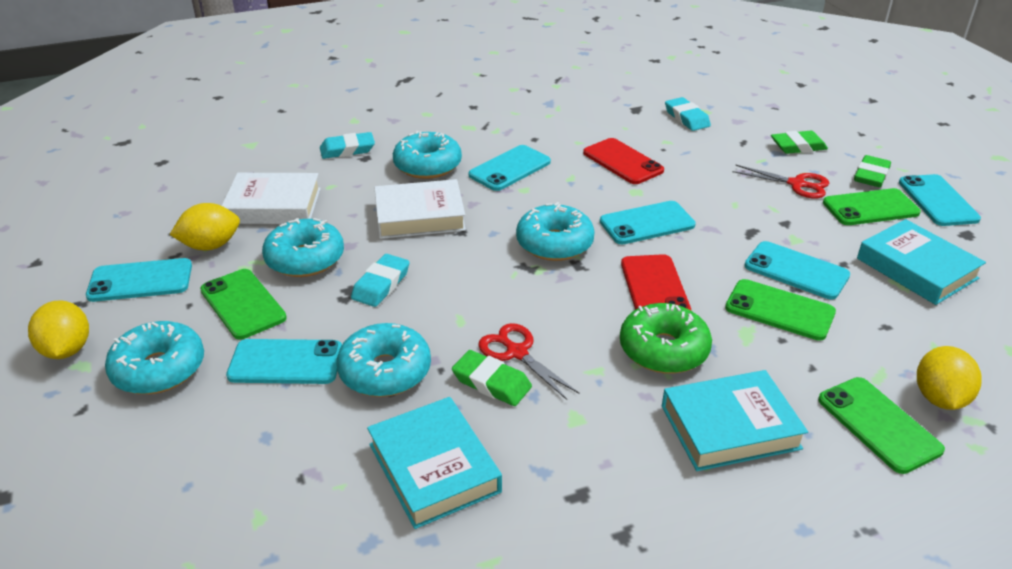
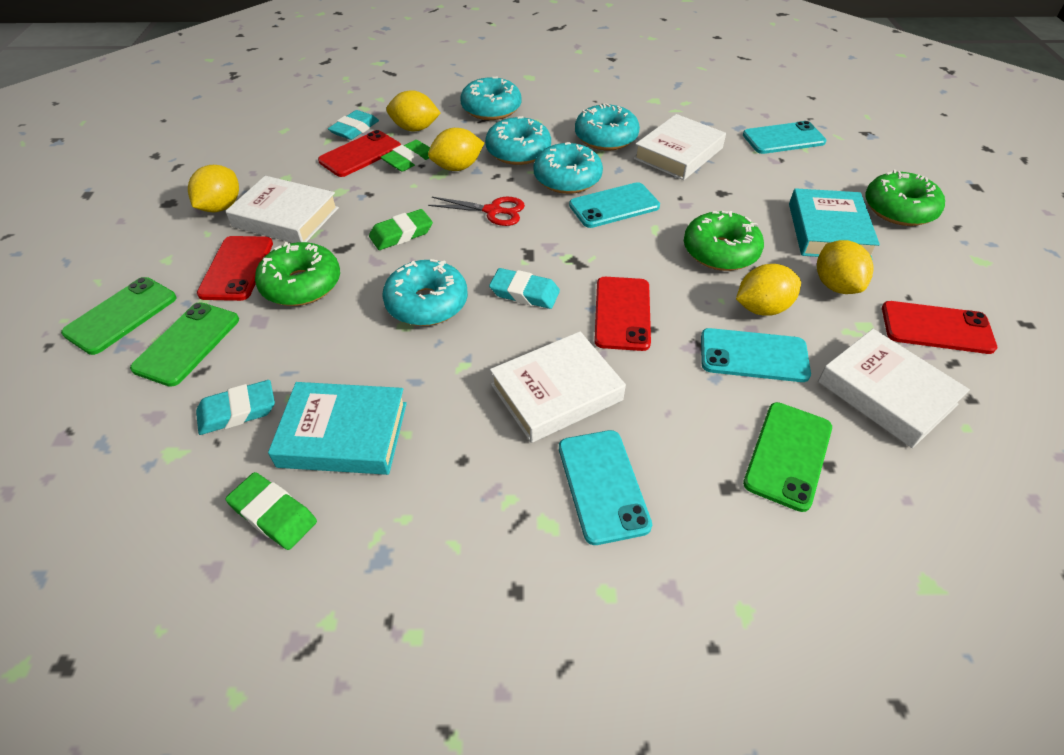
green donut: [620,303,712,374] = 1 -> [255,242,340,306] [684,211,764,271] [865,170,945,226] = 3
green phone: [200,269,287,339] [725,279,836,341] [818,377,945,474] [823,188,921,225] = 4 -> [61,277,176,355] [130,303,239,387] [743,402,832,512] = 3
red phone: [583,138,664,184] [621,254,691,310] = 2 -> [197,236,273,301] [318,130,401,177] [594,277,651,351] [882,301,997,354] = 4
red scissors: [478,323,579,400] [732,165,829,199] = 2 -> [428,197,525,226] = 1
turquoise book: [367,397,502,529] [662,370,808,471] [857,219,986,305] = 3 -> [268,382,407,475] [789,188,880,258] = 2
turquoise phone: [86,258,192,302] [226,339,342,384] [468,145,551,191] [600,201,696,244] [744,241,851,299] [899,174,981,226] = 6 -> [559,430,652,545] [569,182,660,228] [701,328,811,382] [743,121,826,154] = 4
white book: [222,173,321,224] [374,179,466,239] = 2 -> [225,176,339,243] [490,332,626,443] [634,114,726,180] [818,329,970,448] = 4
yellow lemon: [28,300,89,359] [170,203,240,250] [917,346,982,410] = 3 -> [188,165,239,212] [386,90,440,131] [428,128,484,171] [736,264,801,316] [817,240,874,294] = 5

